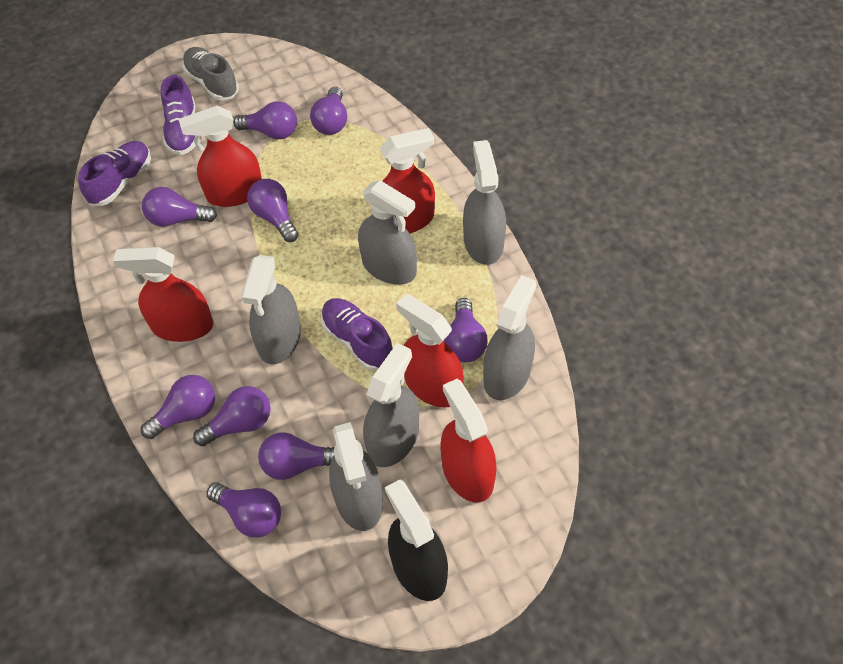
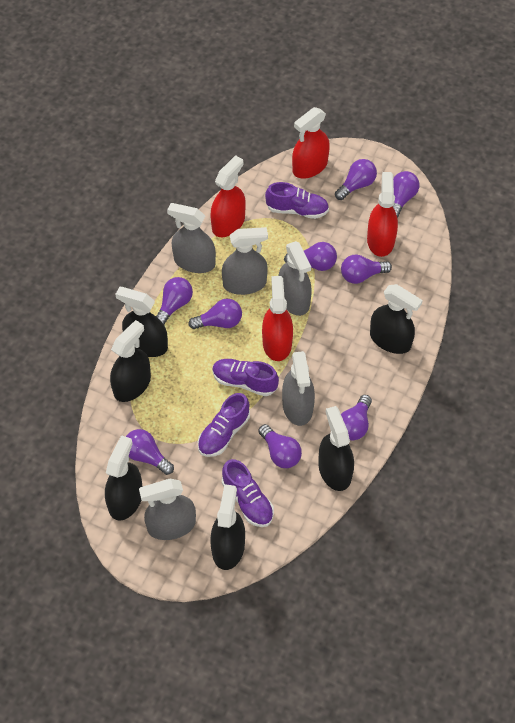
black spray bottle: [385,479,448,601] = 1 -> [105,435,142,521] [110,320,151,402] [115,287,168,357] [210,484,245,570] [318,406,354,491] [370,284,423,354] = 6
grey shoe: [182,47,239,101] = 1 -> none = 0
grey spray bottle: [241,255,301,364] [329,422,383,531] [358,180,417,285] [363,343,419,467] [463,140,506,265] [483,275,536,400] = 6 -> [139,479,196,540] [167,203,216,273] [222,227,268,295] [278,241,312,316] [282,351,315,426] = 5
purple shoe: [78,141,151,206] [161,75,196,155] [321,298,393,371] = 3 -> [198,393,250,457] [212,359,279,396] [222,459,274,527] [265,182,329,219] = 4
red spray bottle: [113,247,213,342] [179,106,262,207] [380,128,435,233] [396,294,464,408] [440,379,497,502] = 5 -> [210,155,246,237] [262,276,293,361] [292,107,330,179] [367,172,398,257] = 4

